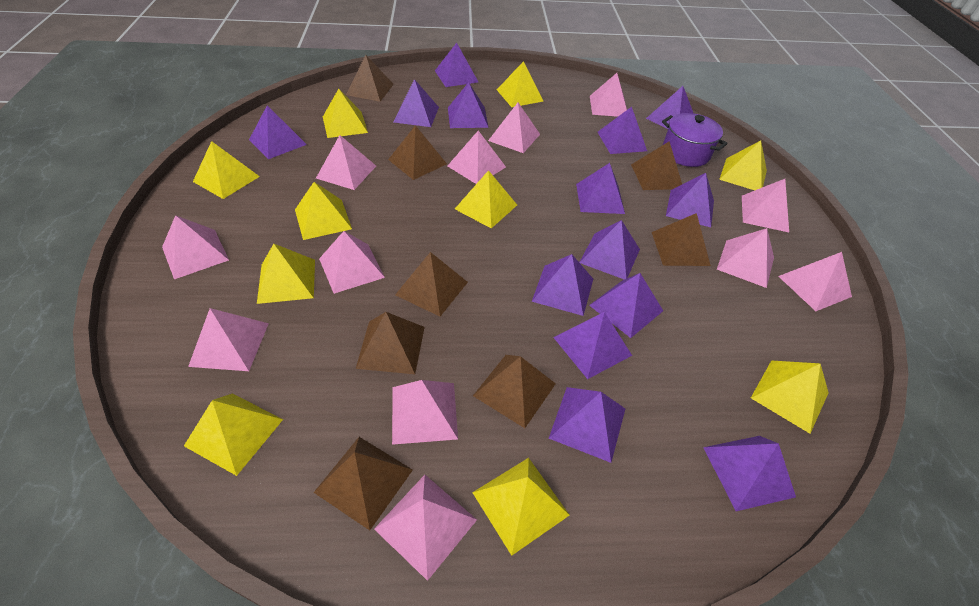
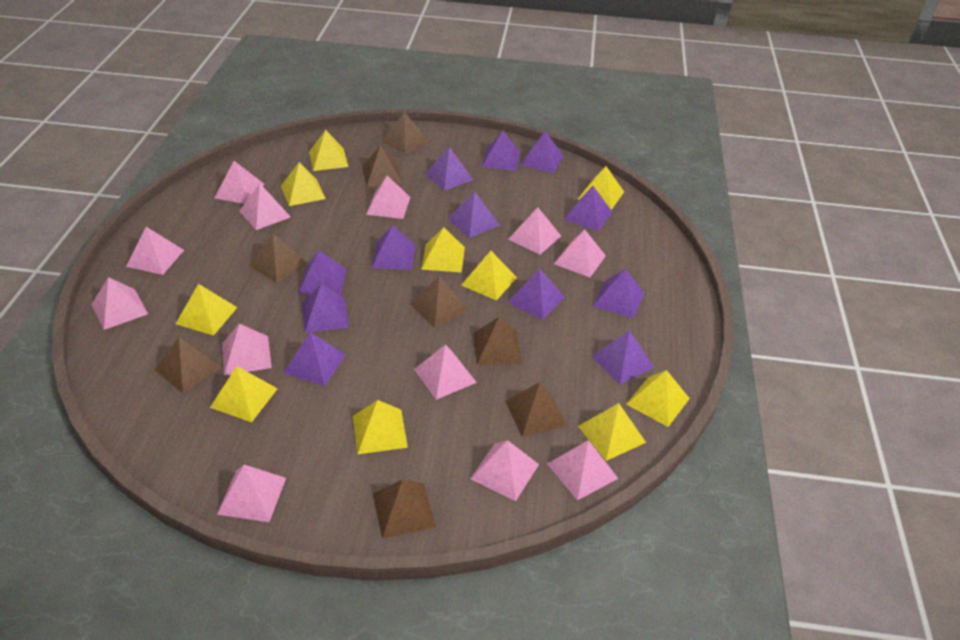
purple pot: [662,113,728,167] = 1 -> none = 0
purple pyramid: [249,105,307,159] [393,79,439,127] [435,43,478,87] [448,82,489,128] [532,254,593,316] [549,387,625,463] [553,312,632,379] [576,163,625,214] [579,220,640,280] [589,273,663,338] [598,107,647,154] [646,86,693,129] [666,173,714,227] [703,436,796,511] = 14 -> [284,332,346,386] [298,250,347,295] [302,284,349,333] [372,225,415,270] [425,147,473,191] [447,192,500,238] [482,131,520,171] [508,269,565,320] [521,131,564,173] [564,186,612,231] [591,330,654,384] [593,269,644,319] = 12

